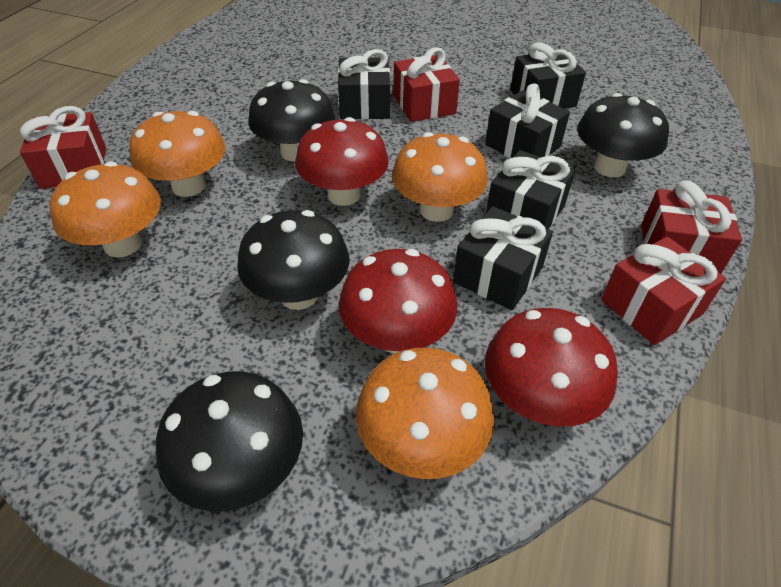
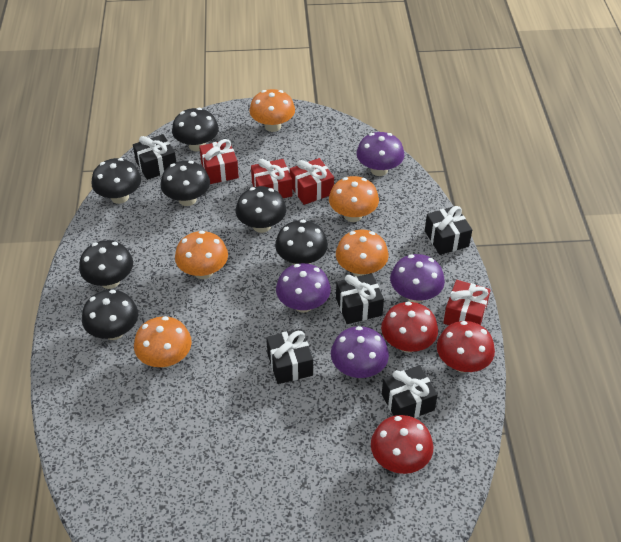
black mushroom: [156,371,303,511] [237,210,349,310] [248,79,335,162] [577,93,669,177] = 4 -> [79,240,133,289] [82,290,138,340] [91,158,141,204] [161,161,210,206] [172,108,219,152] [236,186,286,233] [275,220,328,265] = 7
orange mushroom: [50,161,161,257] [129,111,226,197] [356,348,494,479] [392,132,488,222] = 4 -> [134,316,192,368] [175,231,228,279] [249,89,295,132] [329,176,379,222] [336,230,389,277] = 5
purple mushroom: none = 0 -> [276,263,331,313] [331,326,389,378] [357,132,404,176] [390,254,445,303] = 4

